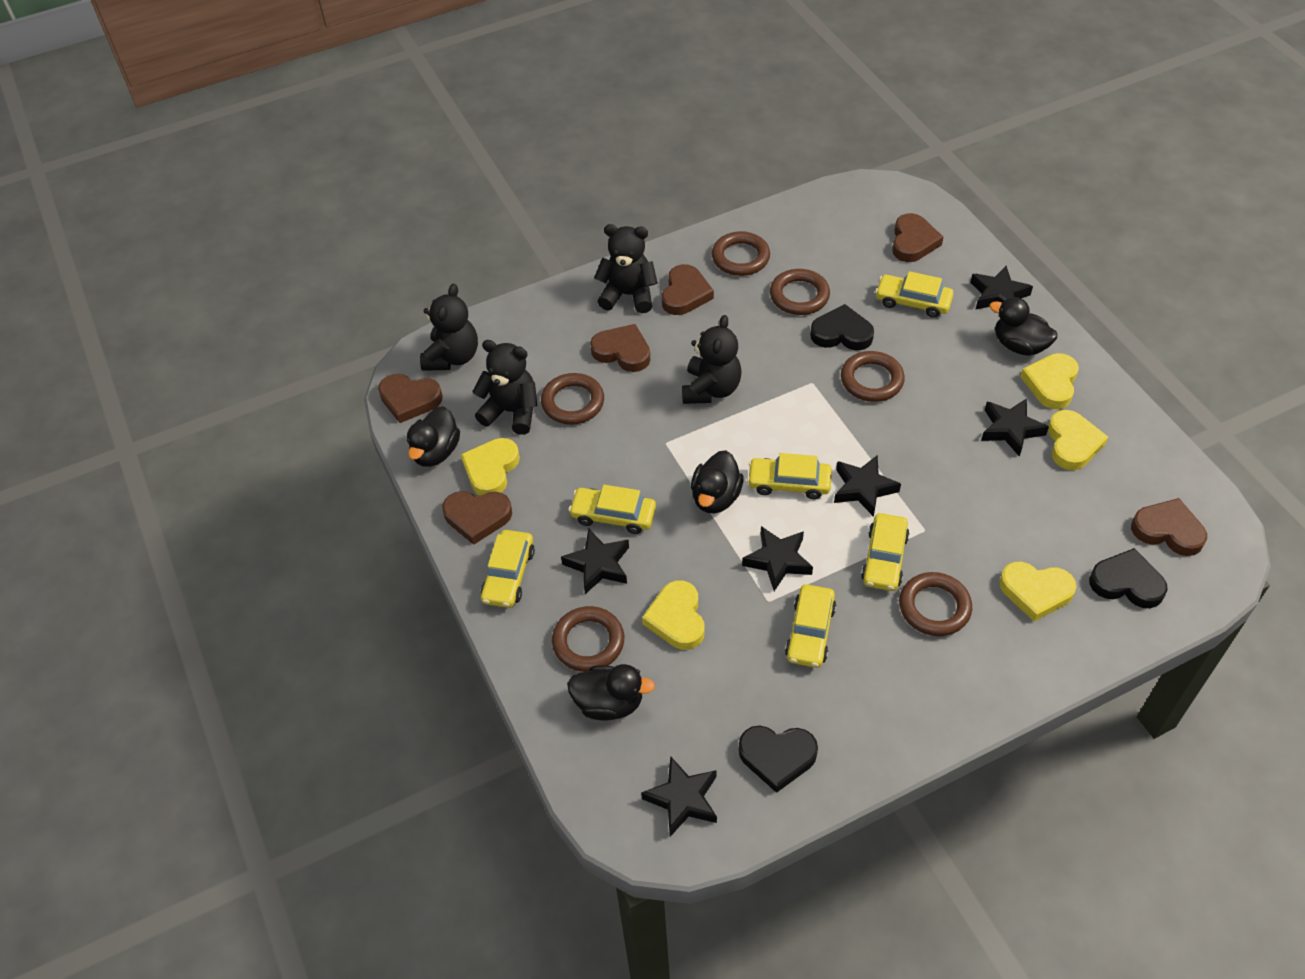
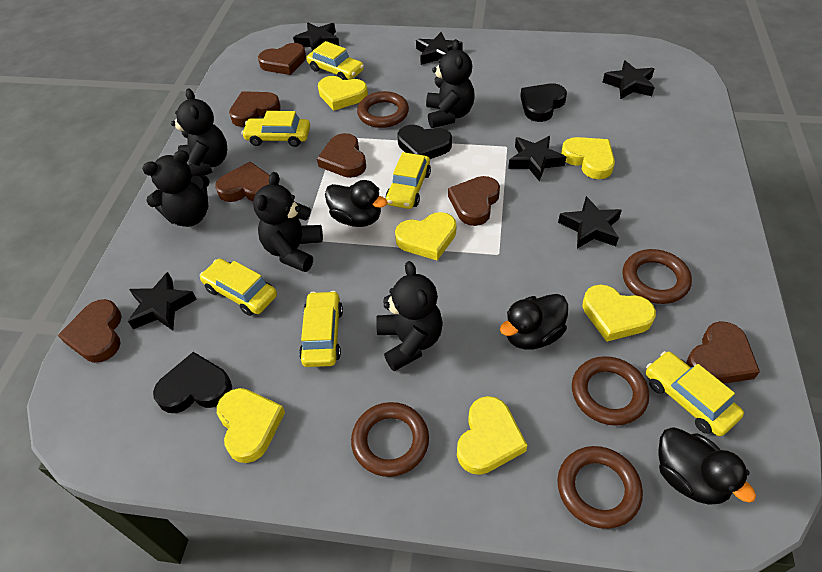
black duck: [407,406,460,467] [567,664,655,720] [691,450,744,514] [989,297,1058,356] = 4 -> [325,180,387,227] [500,294,568,350] [658,427,756,505] = 3
black teddy bear: [420,284,478,371] [472,340,537,435] [594,224,658,313] [682,315,742,404] = 4 -> [142,150,210,227] [171,88,227,176] [253,172,323,272] [376,261,443,371] [426,39,475,128] = 5
brown heart: [378,374,443,423] [442,491,512,545] [590,324,650,372] [662,264,714,315] [892,213,943,262] [1131,498,1207,556] = 6 -> [58,299,122,363] [215,162,270,202] [229,91,281,127] [258,43,306,75] [317,133,366,178] [448,176,500,226] [686,321,760,384] = 7
brown ring: [541,373,604,425] [552,606,624,672] [712,231,770,276] [770,269,830,315] [841,351,905,402] [899,572,972,636] = 6 -> [351,402,429,477] [357,91,409,128] [557,446,643,529] [572,356,649,426] [622,249,692,304] = 5
yellow heart: [461,438,520,496] [642,580,705,650] [999,562,1077,622] [1020,353,1079,409] [1048,410,1108,470] = 5 -> [217,388,285,463] [318,76,368,111] [395,212,456,260] [457,396,528,475] [561,137,615,179] [582,285,656,342] = 6

